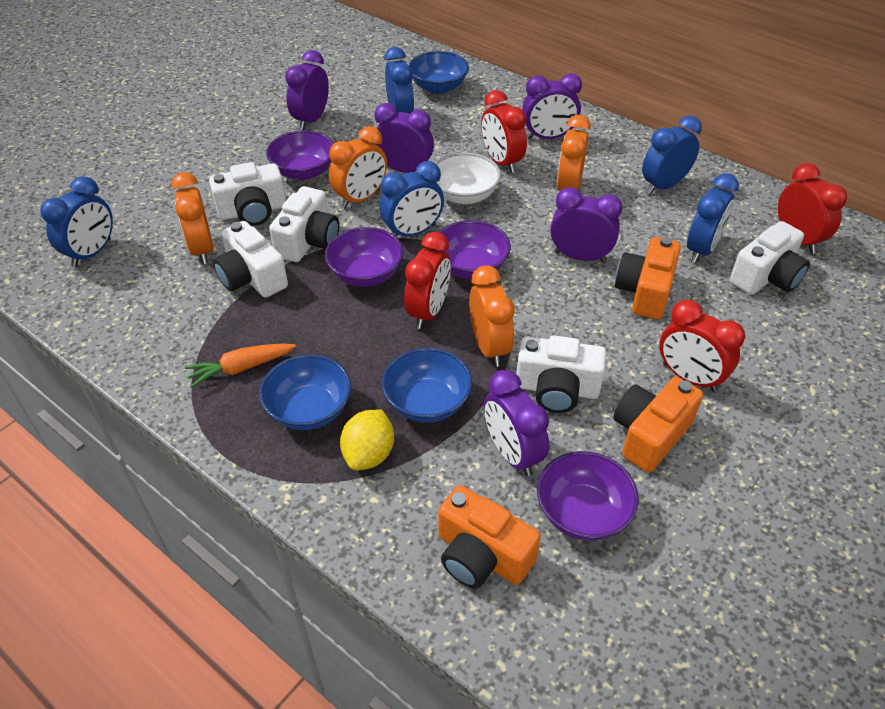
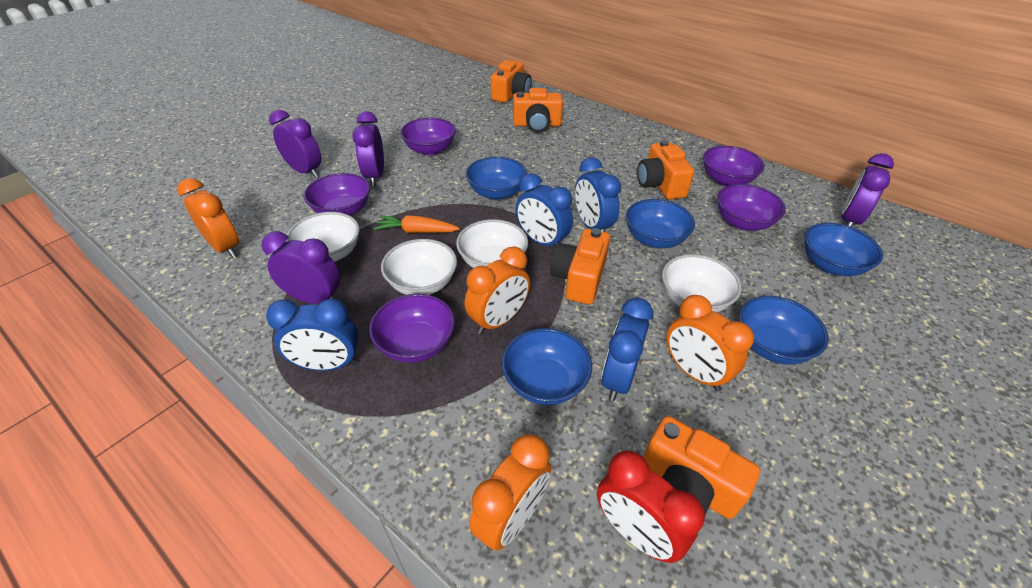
blue bowl: [259,354,351,430] [382,348,472,423] [409,51,469,94] = 3 -> [466,157,527,200] [502,328,592,405] [626,199,695,248] [739,296,829,364] [804,223,883,276] = 5
blue clock: [40,176,113,267] [379,161,444,237] [384,47,414,114] [642,115,702,194] [687,173,739,263] = 5 -> [266,299,359,371] [516,173,573,247] [575,157,621,232] [601,298,653,401] = 4
orange camera: [438,485,541,589] [613,377,703,472] [615,237,681,319] = 3 -> [490,60,532,103] [513,88,563,132] [550,228,610,305] [637,140,694,199] [643,416,760,519] = 5
purple bowl: [266,130,334,180] [325,227,403,287] [439,220,511,279] [537,451,639,541] = 4 -> [304,173,370,216] [369,294,455,363] [400,118,456,155] [703,146,765,186] [717,184,786,231] = 5
purple clock: [285,50,329,130] [374,103,434,173] [484,370,549,476] [522,73,582,139] [550,187,622,262] = 5 -> [262,231,341,304] [269,110,321,178] [352,111,384,186] [841,153,894,227] = 4
red clock: [404,232,451,329] [481,90,527,173] [659,300,745,392] [778,163,847,254] = 4 -> [597,450,705,563] = 1
white bowl: [435,153,501,204] = 1 -> [286,212,359,262] [381,239,457,295] [456,219,528,268] [662,254,742,312] = 4
white camera: [209,162,286,226] [213,221,288,298] [269,186,339,262] [516,336,606,413] [730,221,810,295] = 5 -> none = 0
yellow lemon: [340,409,394,470] = 1 -> none = 0

